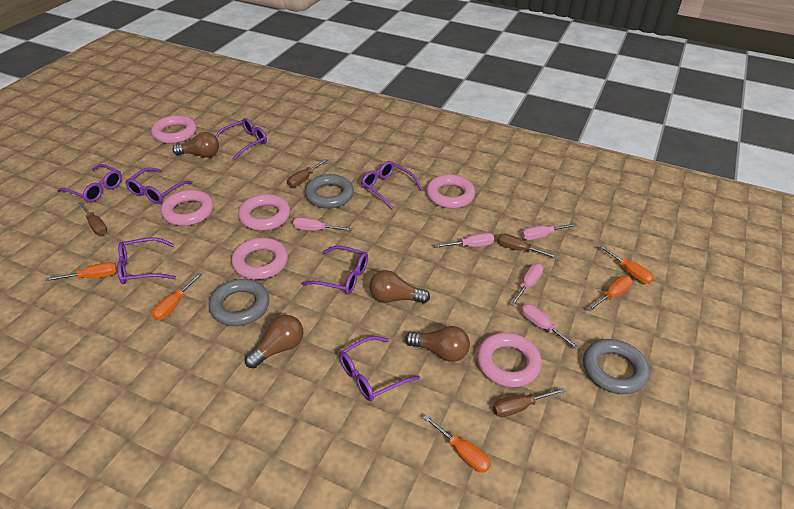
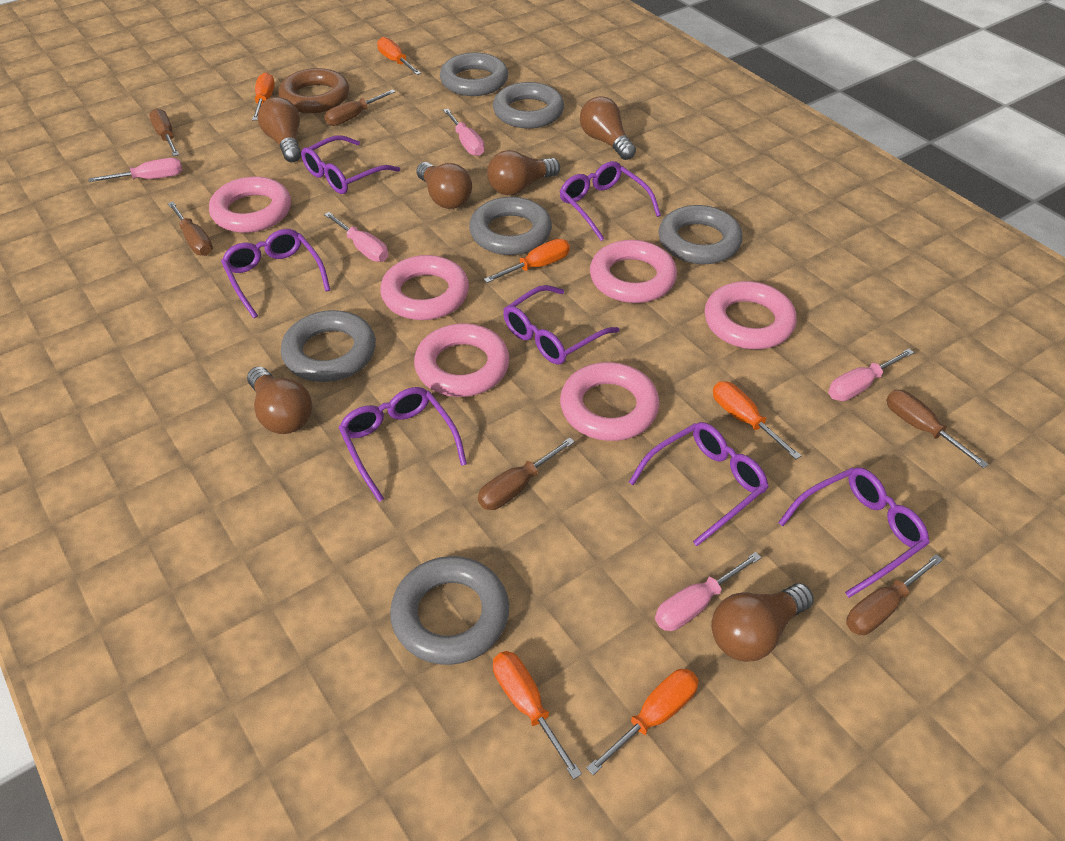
brown light bulb: [172,132,219,158] [245,315,303,368] [369,270,430,303] [405,326,470,362] = 4 -> [247,367,312,434] [258,97,301,162] [416,162,472,209] [487,150,560,195] [580,96,636,160] [711,583,814,662] = 6
brown ring: none = 0 -> [278,68,349,113] = 1
brown screwdriver: [78,202,108,235] [287,159,328,187] [493,388,566,417] [497,234,558,259] = 4 -> [149,109,179,156] [167,202,213,256] [325,89,396,126] [478,437,575,510] [846,554,943,635] [886,390,989,468] = 6
grey ring: [208,279,270,326] [305,174,354,208] [583,339,650,394] = 3 -> [281,310,376,382] [390,556,509,665] [440,53,508,96] [469,197,552,255] [493,82,564,129] [658,205,743,264] = 6
orange screwdriver: [46,262,117,281] [151,273,202,320] [423,414,491,473] [587,276,632,312] [599,245,654,284] = 5 -> [252,72,275,121] [377,37,421,75] [484,239,570,283] [493,651,582,779] [586,669,699,775] [713,381,801,459] = 6

